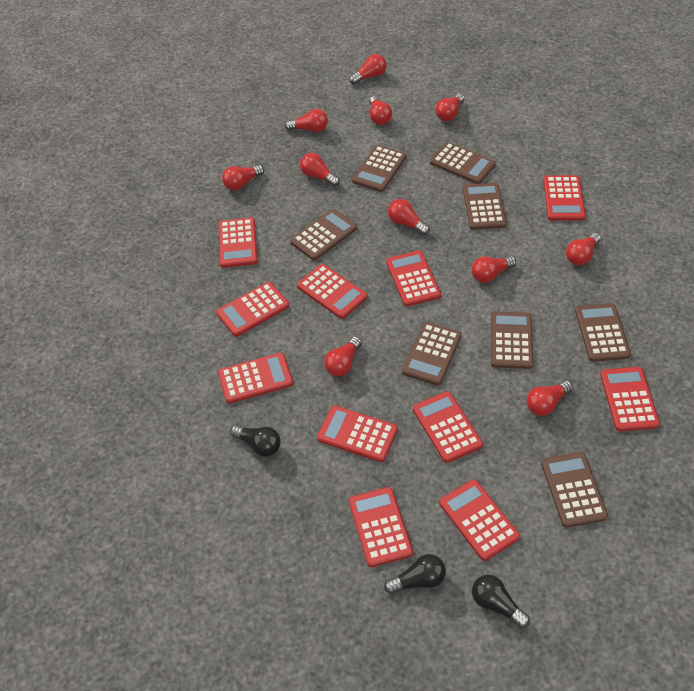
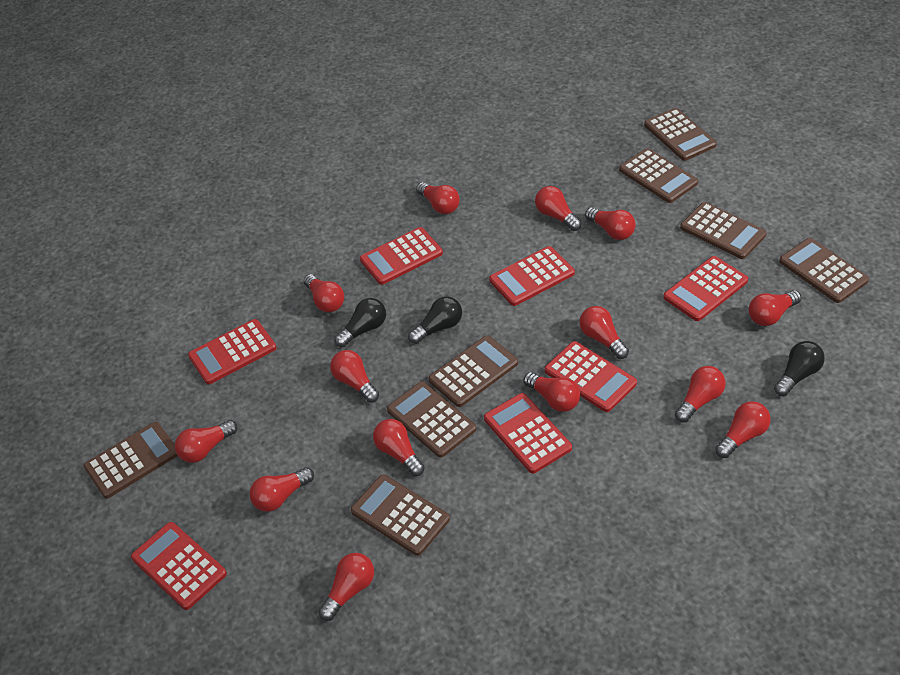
red calculator: [216,282,289,337] [218,217,258,268] [218,352,293,404] [297,264,367,319] [317,405,398,462] [349,487,413,567] [386,250,441,307] [413,391,483,463] [439,479,520,561] [543,175,586,221] [600,367,660,431] = 11 -> [131,522,227,610] [188,319,277,384] [360,227,443,285] [484,393,572,474] [489,246,575,306] [545,341,637,412] [663,256,748,321] = 7
red light bulb: [222,165,264,190] [285,109,328,132] [300,153,340,187] [324,336,362,376] [349,54,387,85] [369,96,392,125] [388,199,430,235] [435,94,464,121] [472,256,516,283] [527,380,573,416] [566,233,601,265] = 11 -> [175,420,237,463] [250,467,314,512] [304,274,344,312] [318,553,374,621] [330,350,379,403] [373,419,425,476] [416,182,460,214] [523,372,580,412] [535,186,582,231] [579,306,629,359] [585,208,635,240] [675,366,726,423] [715,401,771,458] [749,290,802,326] = 14

